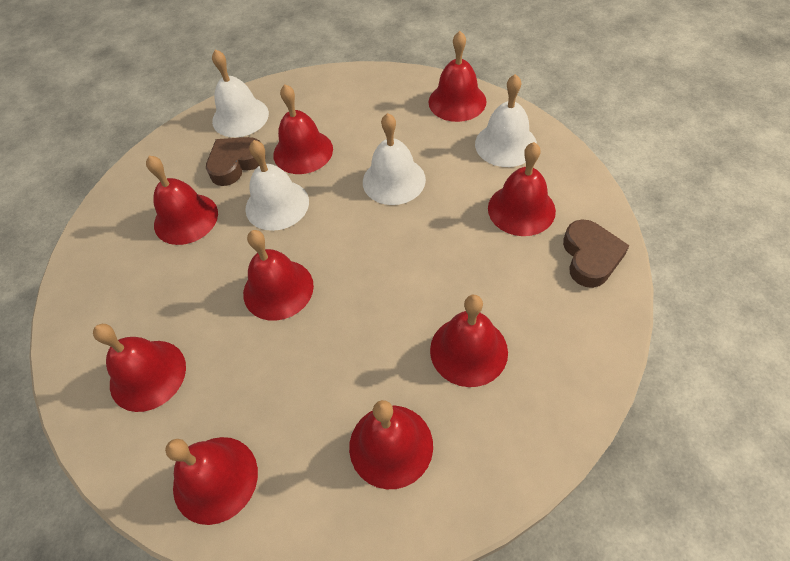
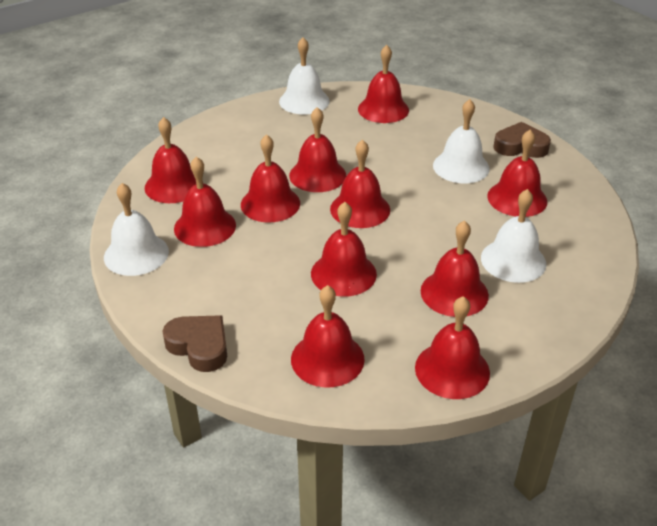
red bell: [93,324,186,412] [146,156,218,245] [165,437,258,525] [243,230,314,321] [273,84,333,174] [349,400,433,489] [428,31,486,122] [430,295,508,387] [488,142,556,236] = 9 -> [145,117,196,203] [174,157,236,247] [241,134,300,223] [289,107,346,192] [291,285,365,388] [311,202,377,297] [330,139,390,228] [358,45,409,123] [415,296,490,399] [421,220,489,317] [487,129,547,217] = 11

